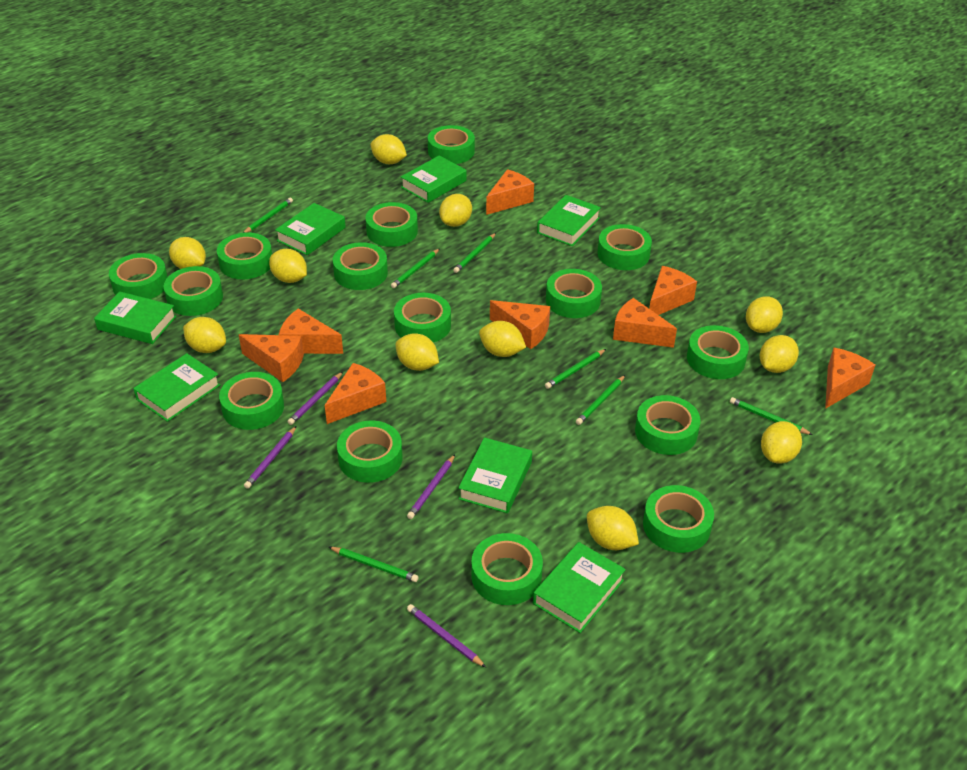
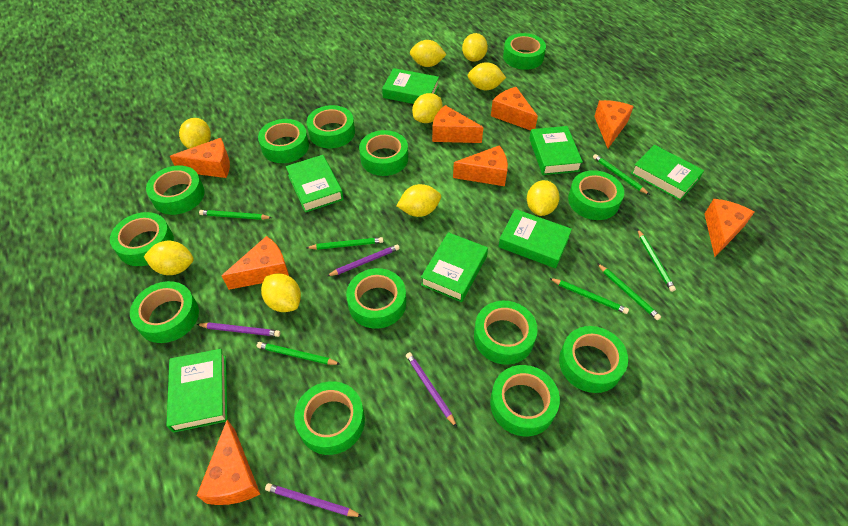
green tape: [109,253,168,299] [164,266,223,316] [217,232,272,279] [219,372,284,430] [333,242,388,290] [337,421,403,483] [365,202,418,247] [394,293,451,343] [428,125,475,164] [471,533,543,605] [546,269,602,318] [597,224,652,270] [635,395,701,455] [643,485,714,553] [687,325,749,379] = 15 -> [110,212,174,266] [130,281,199,343] [146,166,205,215] [258,119,309,163] [294,381,365,455] [307,105,355,148] [346,268,406,329] [359,130,408,176] [474,301,538,365] [490,365,560,436] [503,33,546,70] [559,326,628,393] [568,170,624,220] = 13
yellow lemon: [169,237,206,269] [183,317,226,353] [269,249,307,283] [370,134,407,164] [396,333,439,371] [439,194,472,227] [479,321,526,357] [587,506,639,550] [746,296,783,333] [760,335,799,373] [761,421,802,464] = 11 -> [144,241,194,275] [179,118,211,149] [261,273,301,312] [397,184,441,217] [410,40,447,67] [412,93,443,123] [462,33,488,62] [468,62,506,90] [527,180,560,216] = 9

